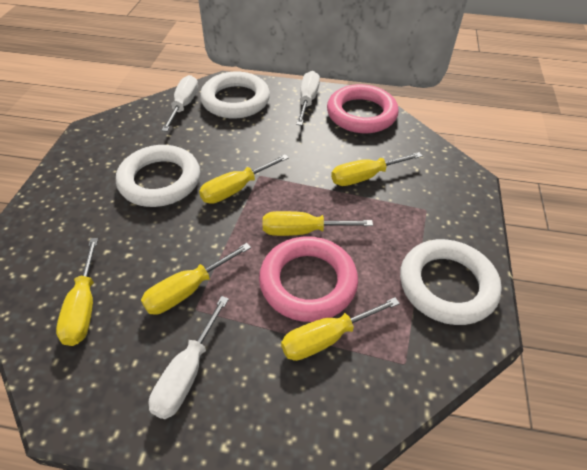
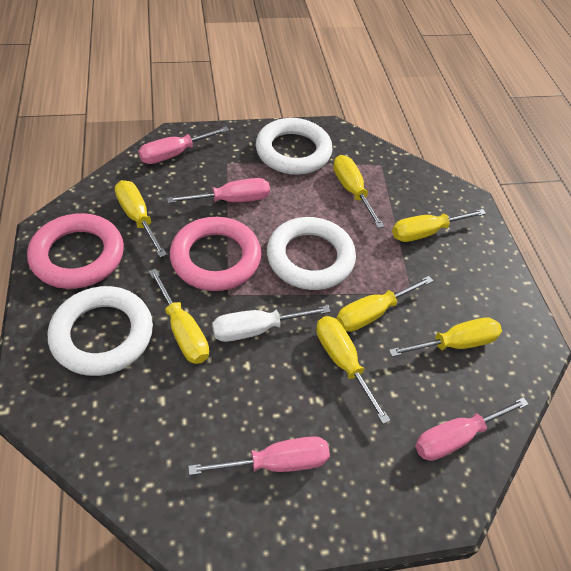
pink screwdriver: none = 0 -> [138,126,229,164] [167,178,270,203] [188,436,330,475] [415,397,529,461] = 4
white screwdriver: [149,296,229,419] [161,75,198,132] [296,71,320,126] = 3 -> [212,306,330,342] = 1
yellow screwdriver: [56,238,98,346] [141,243,251,315] [199,154,289,204] [263,211,373,236] [281,297,400,361] [331,152,423,186] = 6 -> [115,180,167,257] [149,269,209,364] [316,316,390,424] [333,155,384,228] [337,276,433,332] [389,317,502,357] [392,209,486,242] = 7

